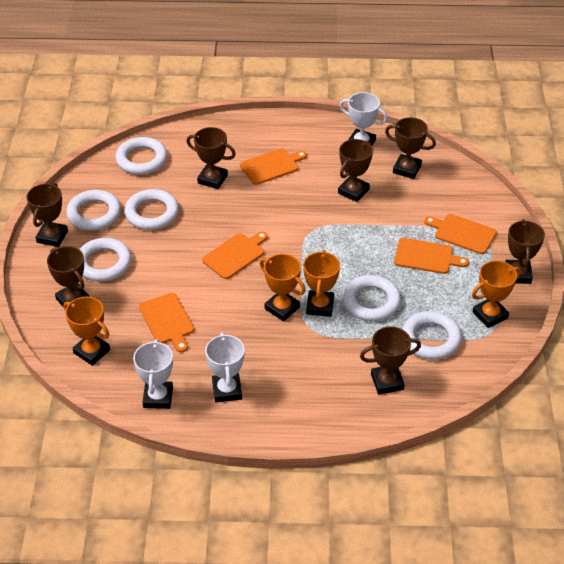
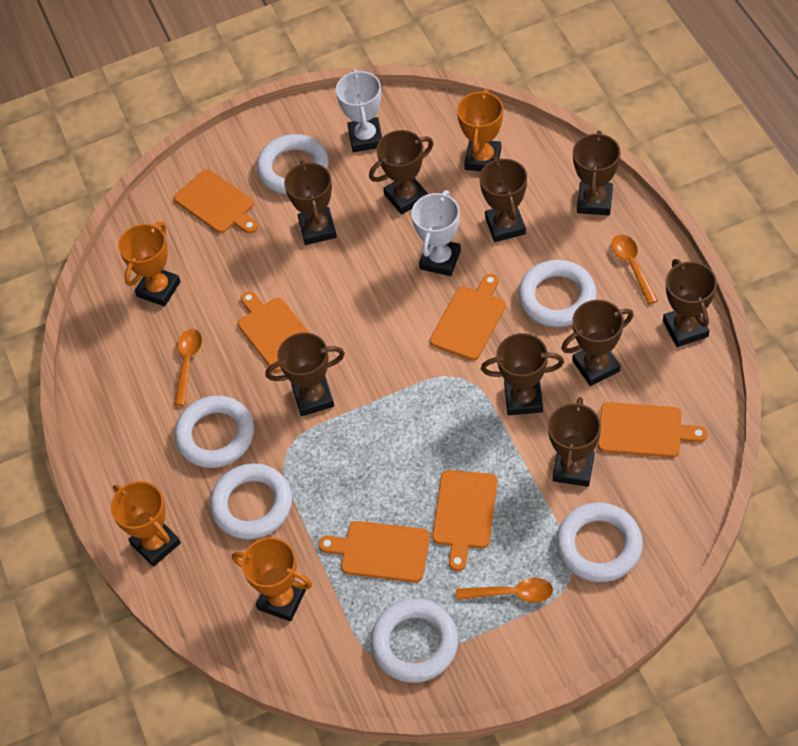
brown trophy: [26,183,68,247] [47,246,90,307] [186,127,236,189] [338,139,373,202] [360,326,421,394] [385,117,436,179] [505,219,545,284] = 7 -> [265,333,345,416] [284,160,337,245] [369,130,434,215] [479,157,527,242] [481,333,564,415] [548,397,601,487] [561,300,633,386] [573,131,620,215] [663,259,717,347] = 9
orange cutting board: [139,293,194,353] [202,232,268,279] [240,149,307,185] [394,238,469,274] [424,214,497,254] = 5 -> [174,169,258,234] [238,291,310,372] [318,521,430,583] [430,273,506,360] [432,470,497,571] [598,402,708,458] = 6
orange spoon: none = 0 -> [174,329,202,406] [456,578,553,603] [612,234,658,304] = 3
white trophy: [133,339,173,409] [205,333,245,403] [339,92,388,146] = 3 -> [336,69,382,152] [411,190,461,276] = 2

